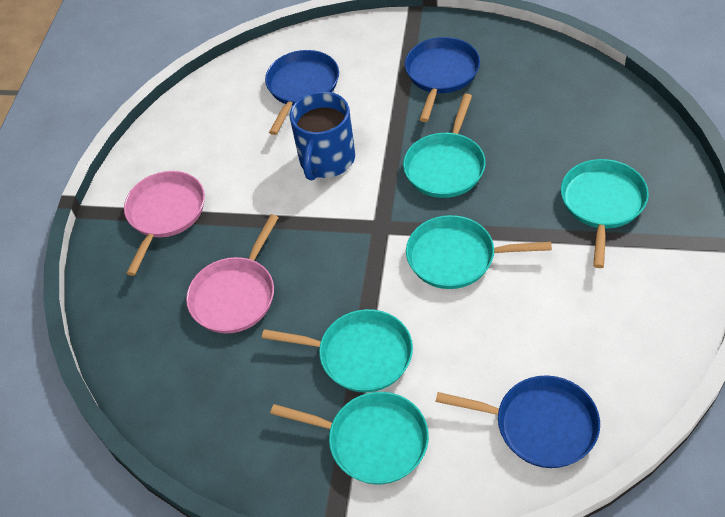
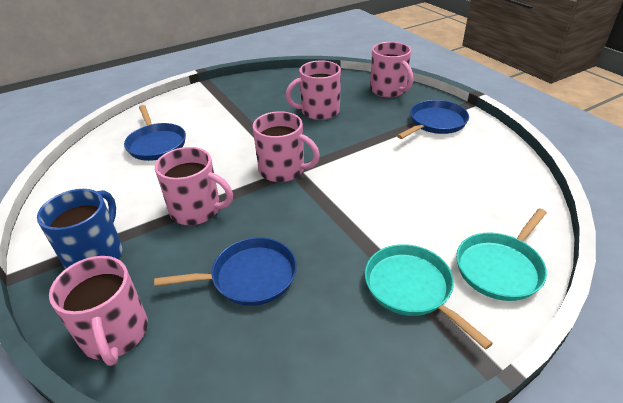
pink mug: none = 0 -> [49,256,148,366] [155,147,233,225] [253,111,320,182] [285,60,341,120] [370,42,413,97] = 5
pink pan: [124,171,205,276] [186,214,279,334] = 2 -> none = 0
turquoise pan: [262,309,413,393] [270,392,429,484] [403,94,486,198] [406,215,552,289] [561,159,649,268] = 5 -> [365,244,493,350] [456,208,547,301] = 2

